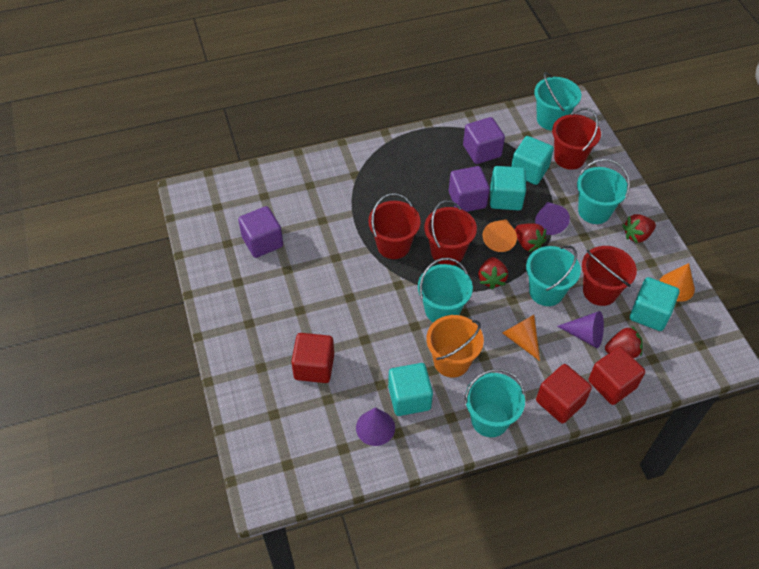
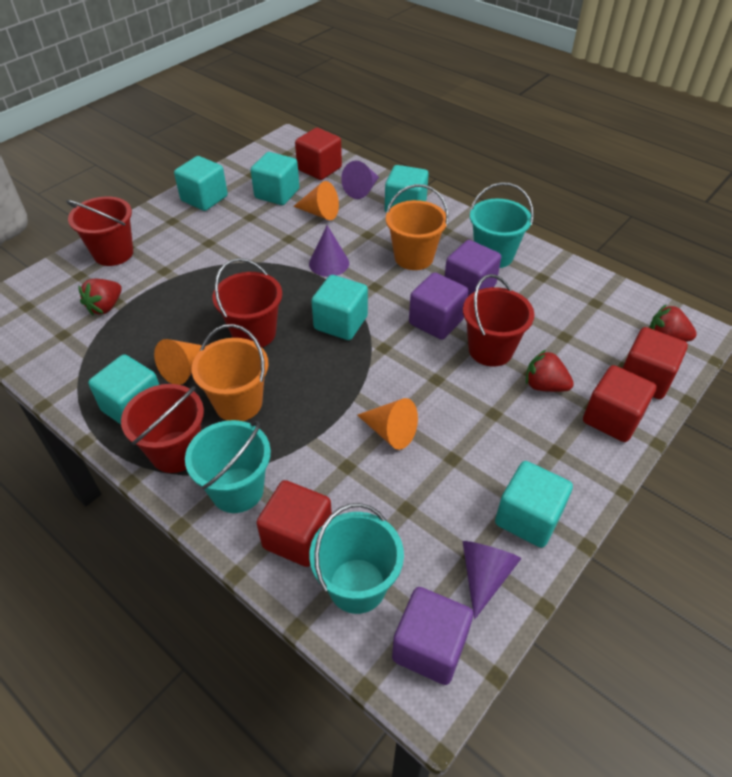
orange bucket: [427,315,484,378] = 1 -> [191,324,269,421] [386,184,449,270] = 2
red cube: [291,333,334,383] [536,364,592,423] [588,347,645,405] = 3 -> [257,480,332,567] [295,128,342,180] [583,365,657,442] [622,327,688,399] = 4
red strawberry: [478,257,508,289] [515,223,547,252] [605,326,643,358] [622,214,656,244] = 4 -> [78,279,122,315] [526,350,574,392] [649,304,697,342] = 3
turquoise bucket: [418,258,473,322] [465,369,525,437] [526,245,581,306] [534,72,581,131] [577,159,630,224] = 5 -> [185,420,271,513] [309,503,404,614] [470,182,534,268] = 3
turquoise cube: [388,363,433,416] [490,166,526,211] [511,136,554,185] [630,277,679,331] = 4 -> [88,354,159,424] [174,156,228,211] [251,152,299,205] [311,275,368,340] [385,165,429,212] [495,461,573,548] = 6

